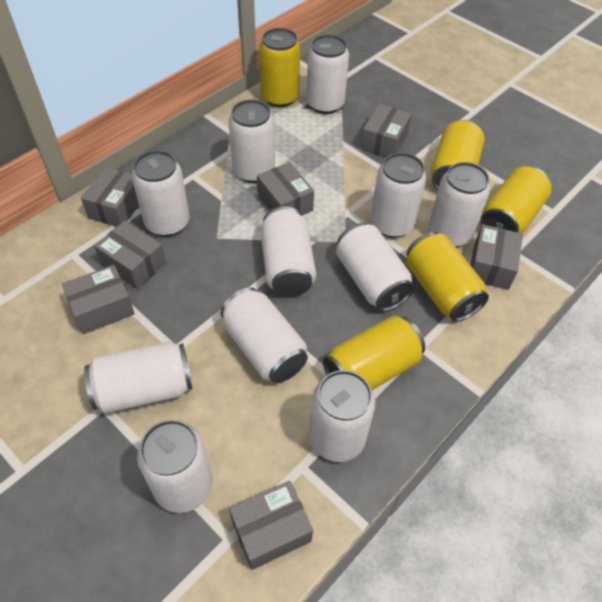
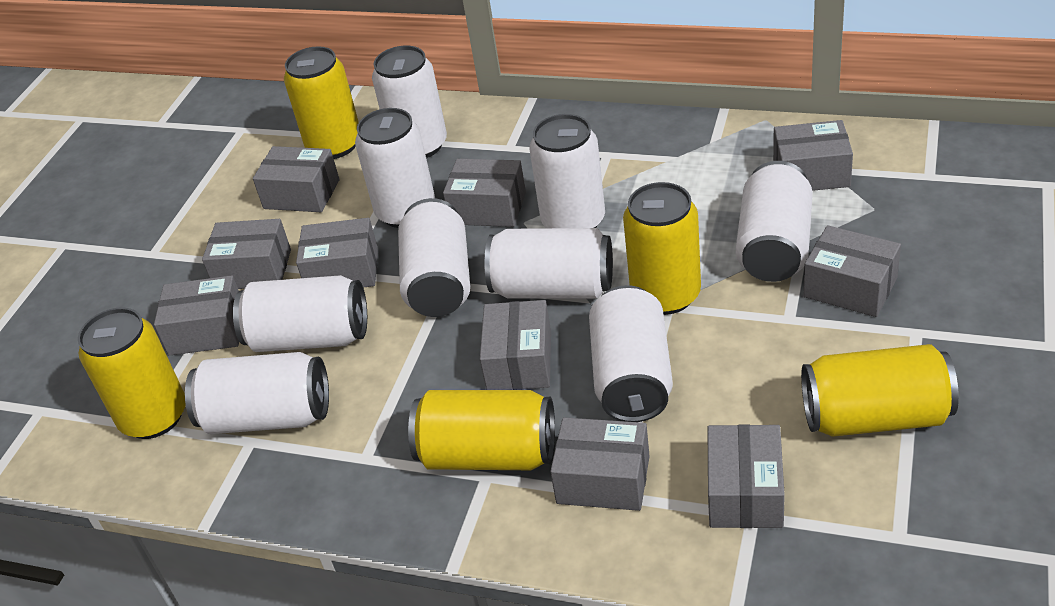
grey box: [62,265,135,334] [81,167,139,227] [94,221,166,289] [229,481,313,570] [257,162,314,215] [361,104,412,158] [471,224,523,290] = 7 -> [154,275,239,356] [202,219,291,289] [253,146,340,212] [296,218,378,287] [443,159,526,227] [480,300,551,390] [550,417,650,511] [707,424,785,528] [773,120,853,191] [803,225,901,317] = 10
white can: [84,342,192,413] [132,150,190,236] [137,420,213,513] [220,288,308,383] [228,100,275,183] [260,206,316,296] [306,35,349,114] [309,370,375,462] [336,223,415,312] [370,153,426,238] [428,162,490,247] = 11 -> [185,352,329,434] [233,275,367,352] [355,108,435,228] [372,46,447,158] [398,198,470,317] [484,228,613,299] [530,114,605,228] [589,285,673,422] [736,161,813,282] = 9

